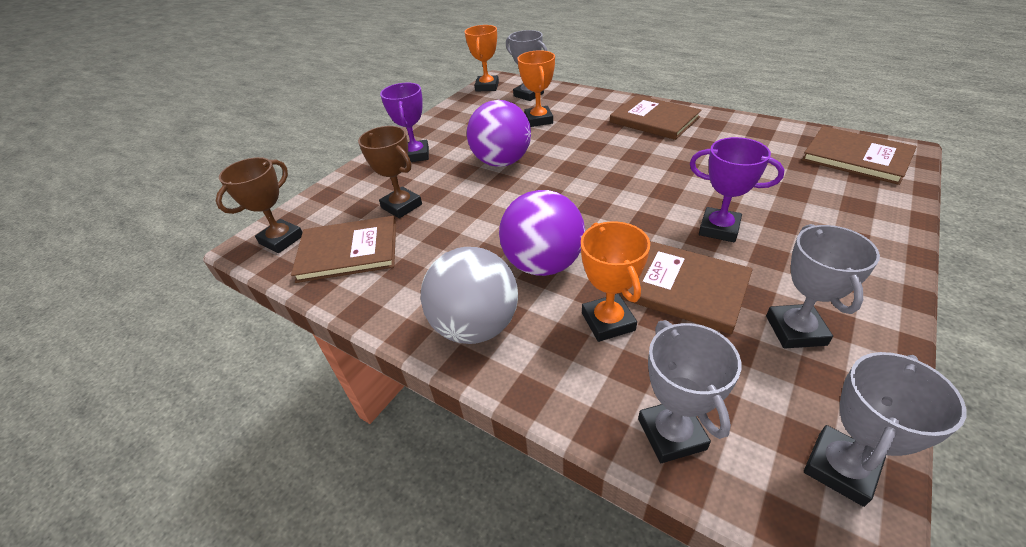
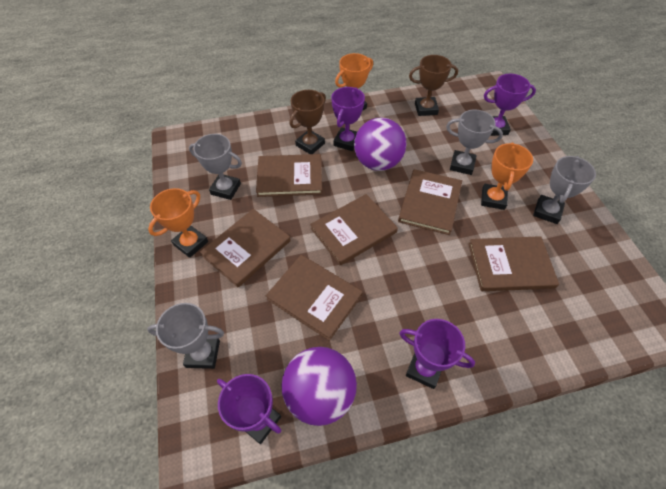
brown book: [291,216,396,283] [610,95,702,140] [617,241,753,334] [802,126,917,185] = 4 -> [200,209,291,287] [256,154,322,197] [266,255,363,341] [310,194,398,265] [398,169,462,235] [468,236,559,291] = 6
grey ball: [421,247,518,344] = 1 -> none = 0
purple trophy: [380,83,429,162] [690,137,785,242] = 2 -> [217,374,281,444] [331,87,365,151] [399,319,475,389] [484,74,536,136] = 4

